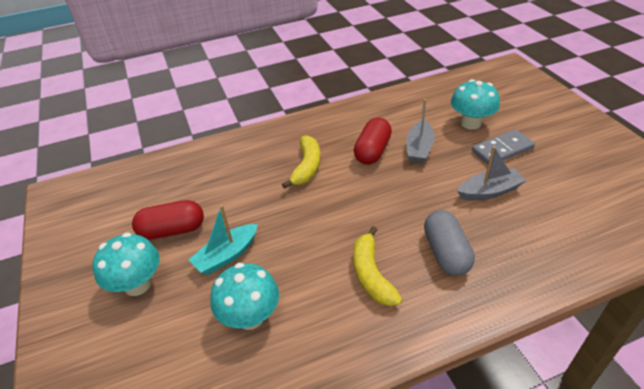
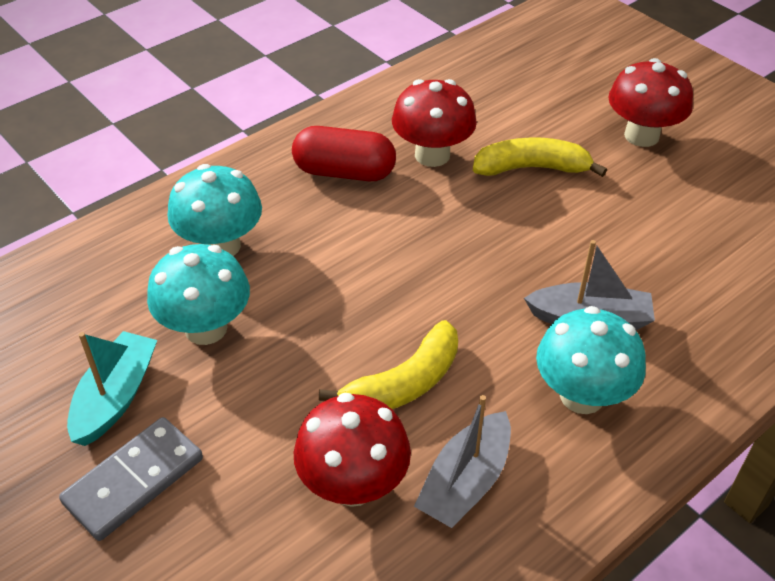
grey capsule: [424,210,475,276] = 1 -> none = 0
red capsule: [132,200,204,240] [354,117,392,165] = 2 -> [292,126,396,181] = 1
red mushroom: none = 0 -> [294,393,411,507] [392,79,477,167] [608,58,693,147] = 3

